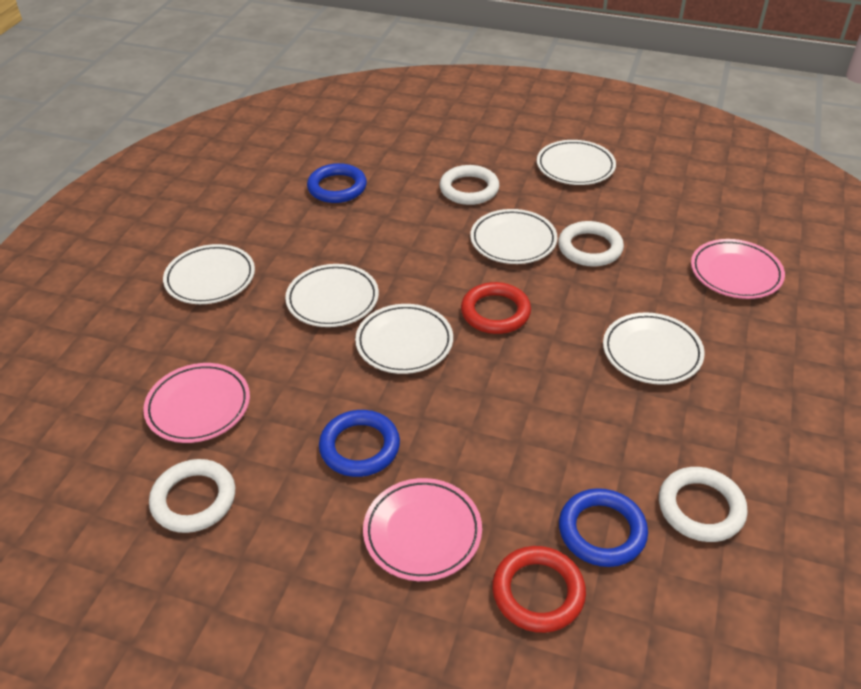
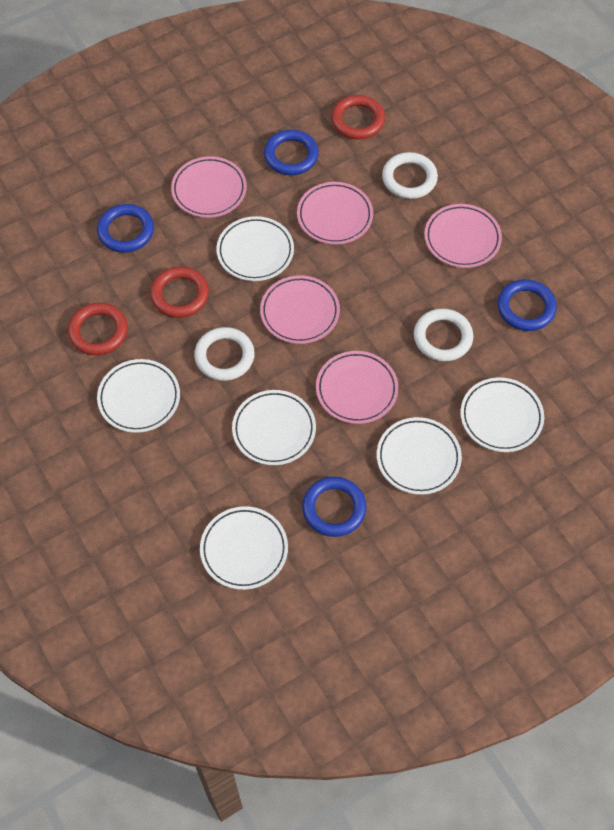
blue ring: [307,163,367,203] [319,410,400,477] [559,488,648,567] = 3 -> [97,204,154,253] [264,130,319,175] [302,477,366,537] [497,279,557,331] = 4
pink plate: [143,363,250,443] [363,478,482,581] [691,239,785,299] = 3 -> [171,156,247,218] [260,275,340,344] [297,182,373,244] [316,351,398,424] [424,204,502,268] = 5
red ring: [461,282,531,334] [492,546,586,633] = 2 -> [68,303,128,355] [150,267,209,318] [331,95,385,139] = 3
white ring: [149,459,235,533] [440,165,499,205] [558,221,624,267] [659,467,748,542] = 4 -> [194,327,255,381] [382,152,438,199] [414,308,473,362] = 3

